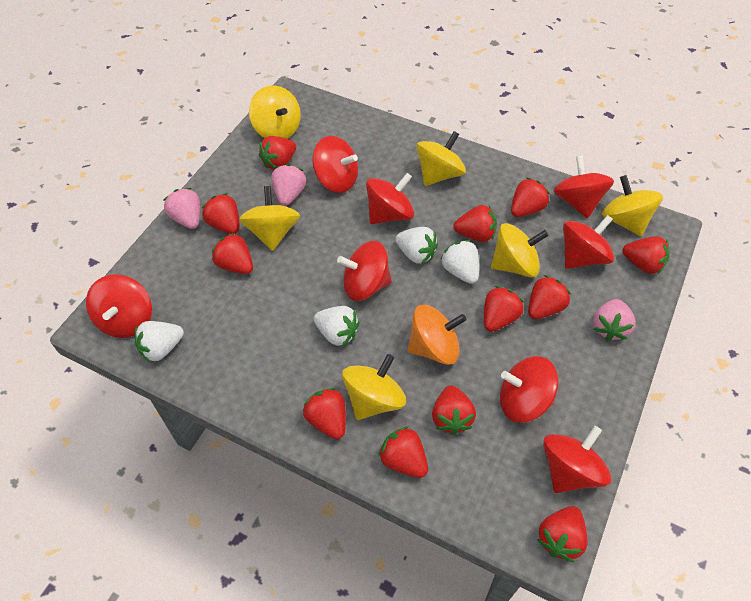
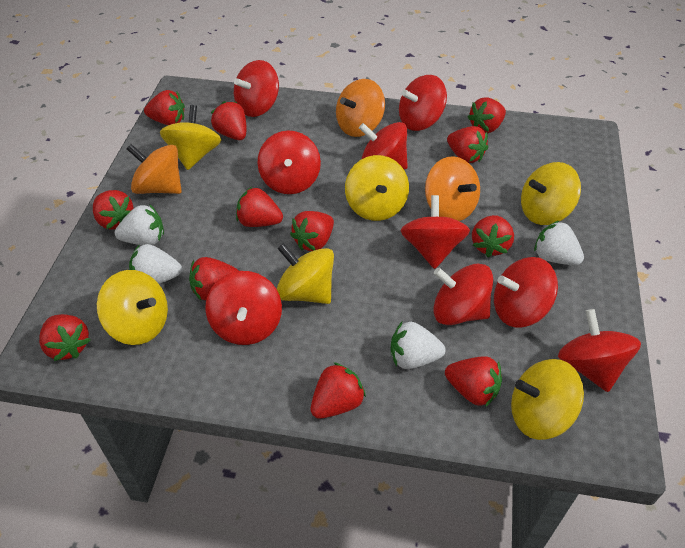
orange spinning top: [408,305,467,365] = 1 -> [126,144,182,194] [336,79,385,137] [425,156,480,221] = 3
pink strawberry: [164,188,200,229] [271,164,306,206] [593,299,636,341] = 3 -> none = 0
red spinning top: [86,274,152,338] [312,136,358,193] [337,241,392,301] [366,173,414,224] [500,356,559,423] [543,426,611,493] [553,155,614,218] [563,215,614,269] = 8 -> [206,271,282,345] [234,60,279,117] [257,130,321,194] [359,122,408,169] [399,75,447,131] [400,195,470,269] [433,263,493,325] [494,257,558,328] [558,309,641,392] = 9

